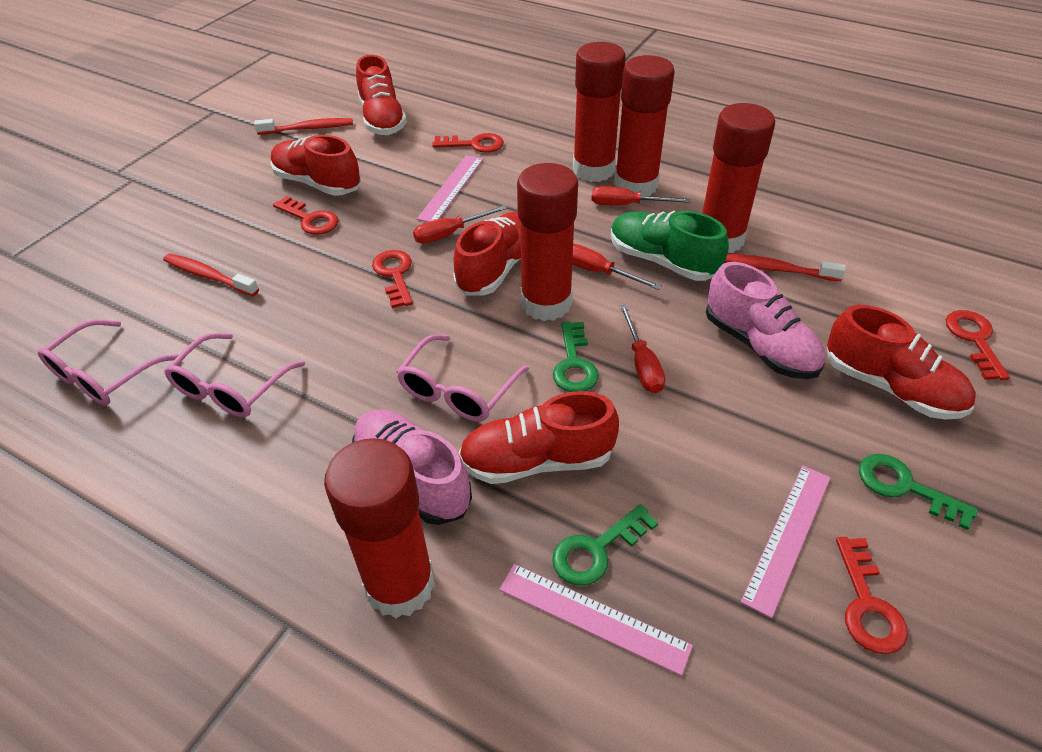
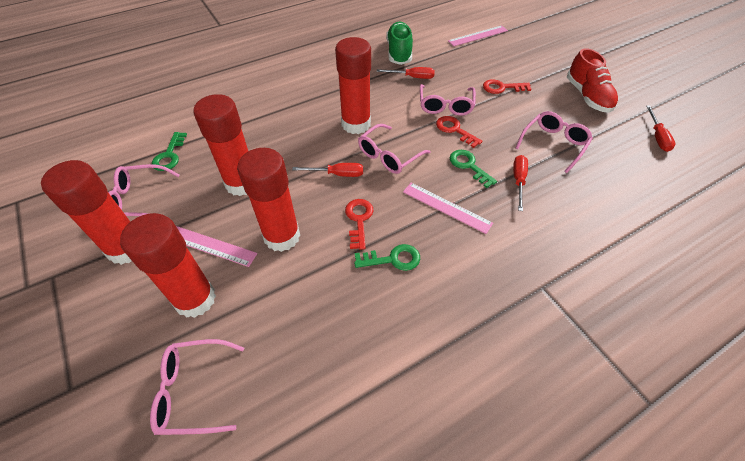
pink glasses: [37,320,179,406] [164,333,305,417] [397,334,529,422] = 3 -> [108,164,180,216] [150,339,244,435] [358,124,431,174] [420,84,476,116] [516,111,593,173] = 5
pink shoe: [352,409,472,525] [706,262,825,379] = 2 -> none = 0
red key: [273,196,338,235] [372,250,413,308] [432,133,504,153] [836,537,908,654] [946,310,1010,380] = 5 -> [345,199,373,250] [436,116,482,148] [483,79,531,94] = 3
red shoe: [270,135,361,196] [356,55,407,135] [453,212,521,295] [458,391,619,484] [827,305,976,419] = 5 -> [567,48,618,113] = 1
red toothbrush: [163,254,259,296] [254,118,353,135] [725,254,846,282] = 3 -> none = 0

